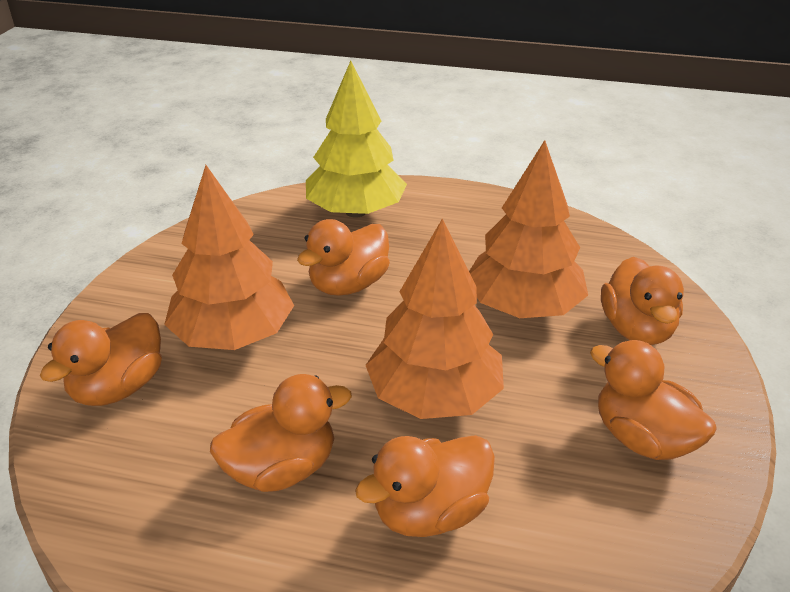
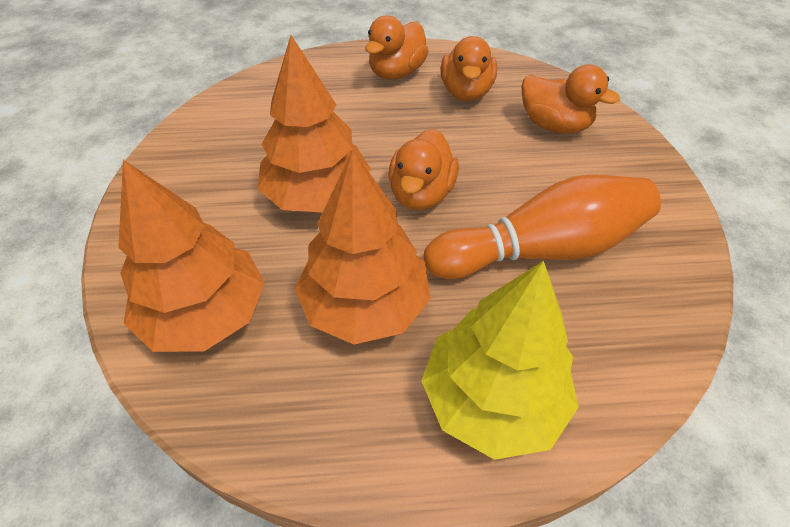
orange bowling pin: none = 0 -> [424,175,661,279] = 1
orange duck: [40,313,162,406] [210,374,352,492] [297,219,390,296] [355,435,495,537] [590,340,717,460] [601,257,684,345] = 6 -> [365,15,429,79] [388,129,459,210] [441,36,497,101] [521,64,620,134] = 4

